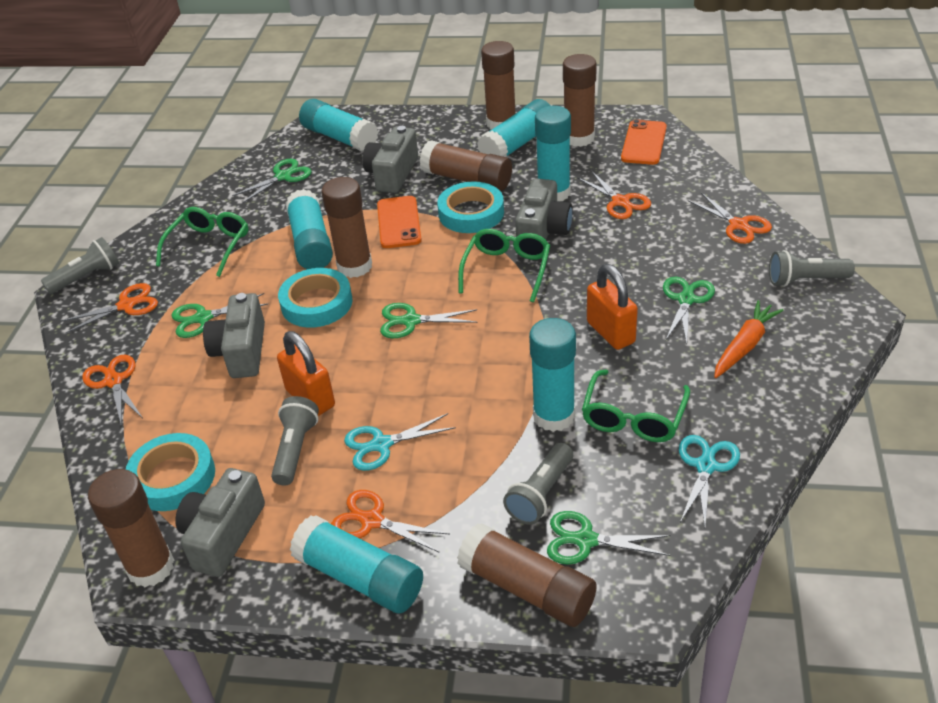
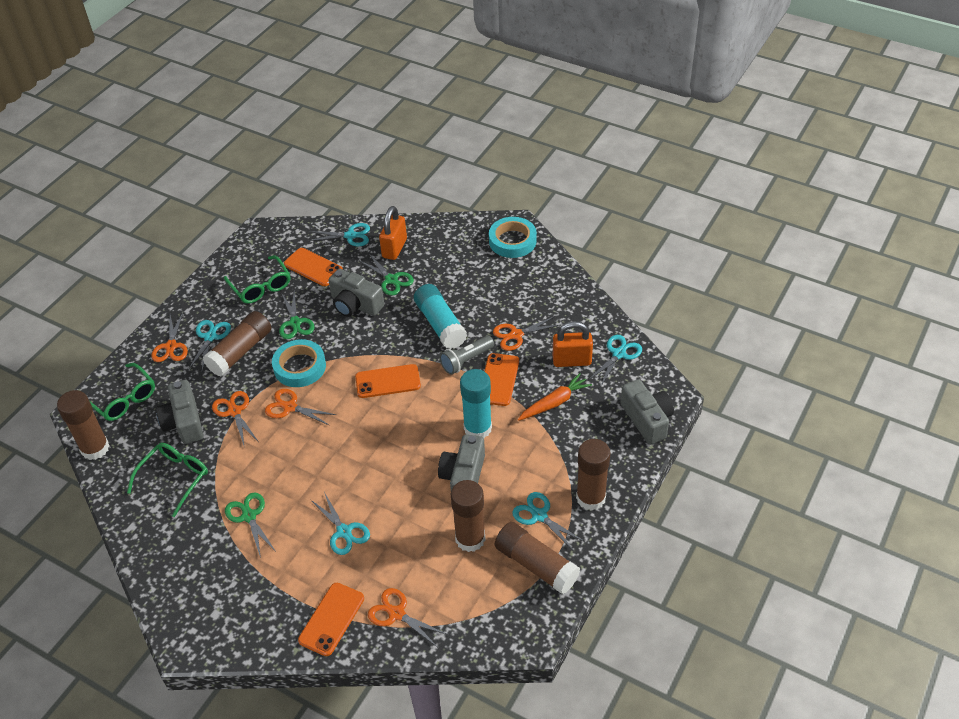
brown glue stick: [88,469,174,587] [322,177,372,278] [420,140,512,191] [457,523,597,627] [481,41,515,130] [563,54,597,147] = 6 -> [57,390,109,460] [203,311,271,376] [451,480,486,552] [495,522,580,594] [576,439,611,511] = 5
green scissors: [171,293,268,338] [232,159,312,204] [380,303,478,338] [547,511,671,565] [663,277,715,344] = 5 -> [225,493,275,558] [279,290,315,339] [360,254,414,296] = 3
grey flashlight: [41,237,119,294] [271,396,319,485] [503,443,573,525] [769,250,855,287] = 4 -> [439,336,494,375] = 1
orange phone: [377,196,422,248] [621,119,667,165] = 2 -> [284,248,343,286] [298,583,364,656] [355,364,421,398] [484,353,519,406] = 4
turquoise glue stick: [285,189,333,269] [290,515,423,613] [299,99,378,151] [477,99,551,157] [529,318,576,432] [535,106,571,201] = 6 -> [414,284,467,349] [460,369,492,438] = 2
turquoise scissors: [344,413,456,471] [679,435,740,526] = 2 -> [188,320,231,371] [308,223,370,246] [311,492,370,555] [512,492,585,551] [588,335,642,386] = 5
turquoise tape: [126,433,215,511] [278,268,353,328] [437,181,504,233] = 3 -> [272,339,326,387] [489,217,537,258] = 2

